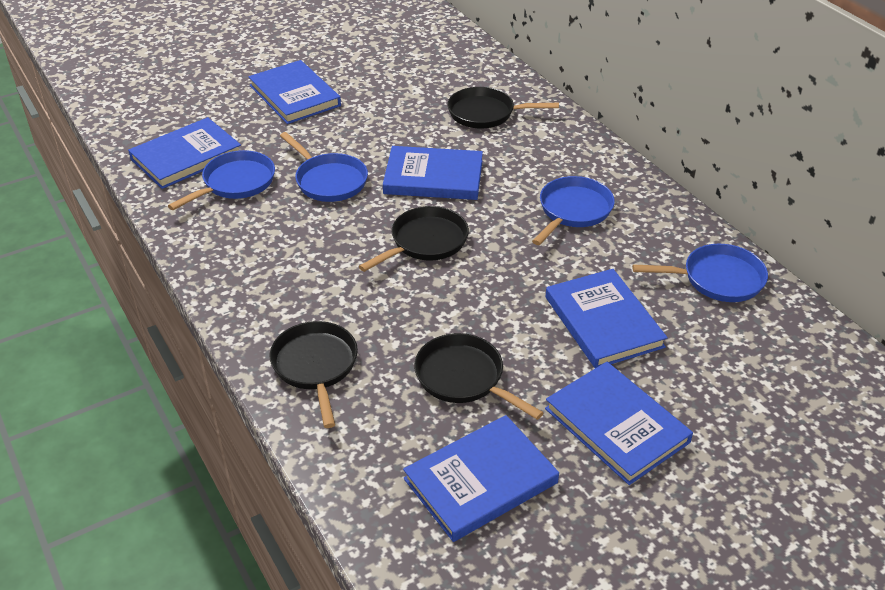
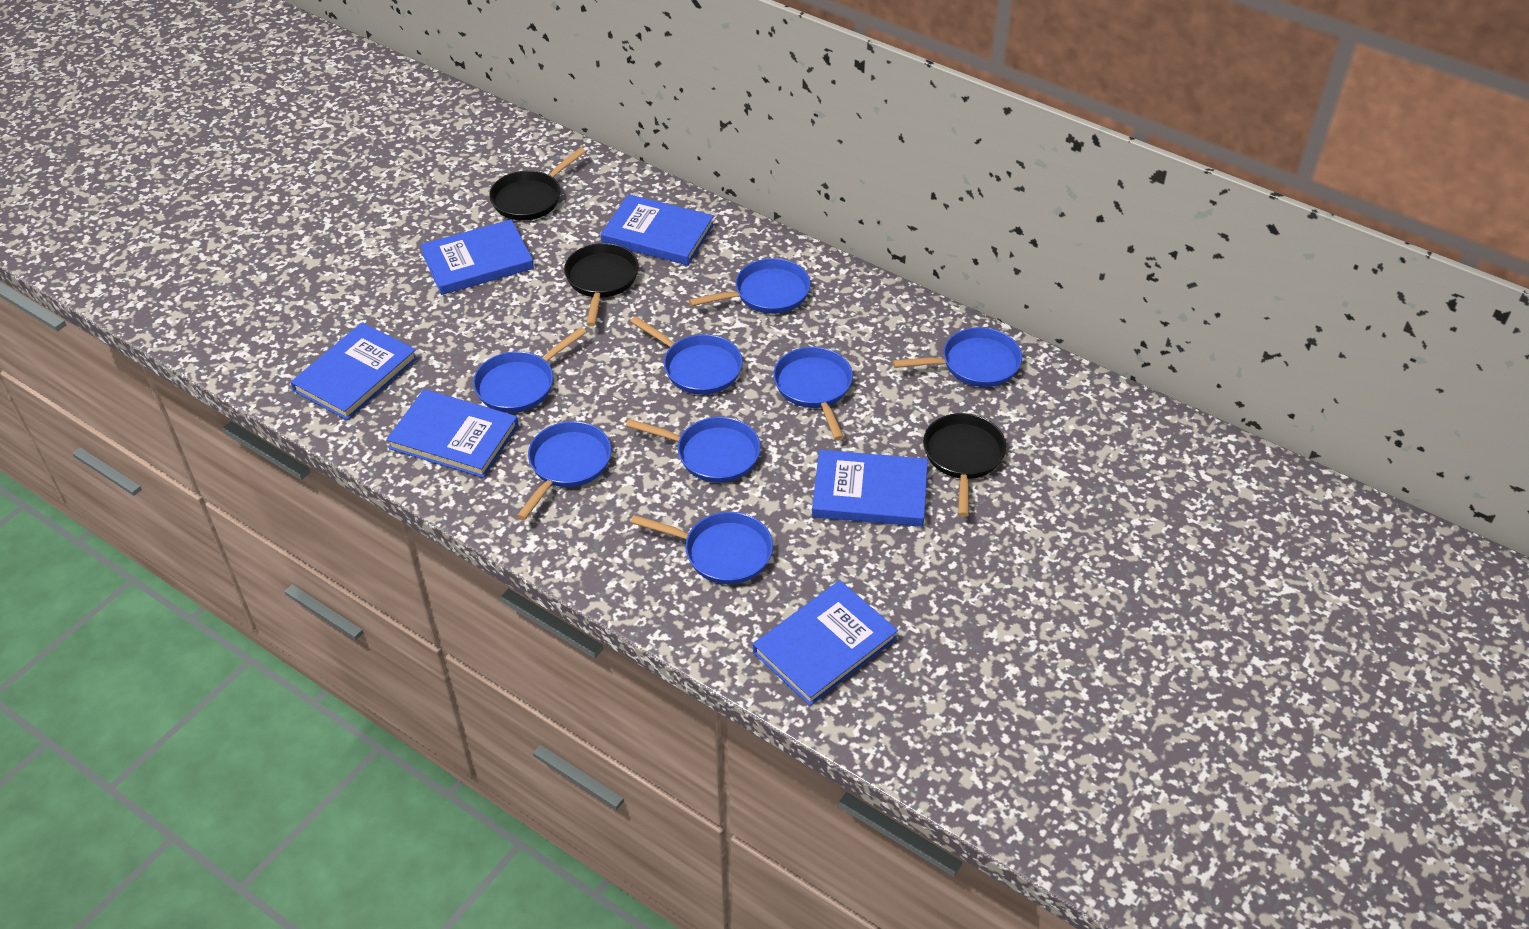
black pan: [270,321,358,428] [359,206,469,272] [414,333,543,420] [448,87,559,128] = 4 -> [489,148,586,221] [564,243,639,326] [923,413,1006,517] = 3
blue pan: [168,150,275,210] [280,132,368,202] [532,176,615,245] [632,244,768,302] = 4 -> [473,327,587,413] [517,421,611,520] [626,417,761,483] [630,316,743,395] [630,512,773,584] [689,258,811,314] [773,347,853,440] [893,327,1022,387] = 8

